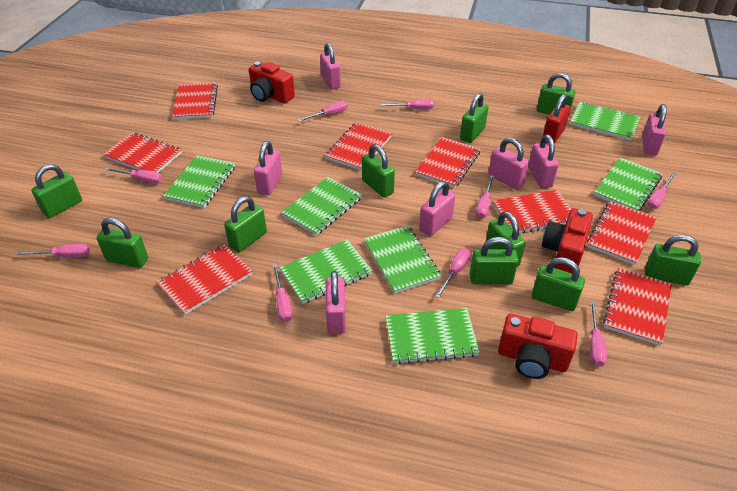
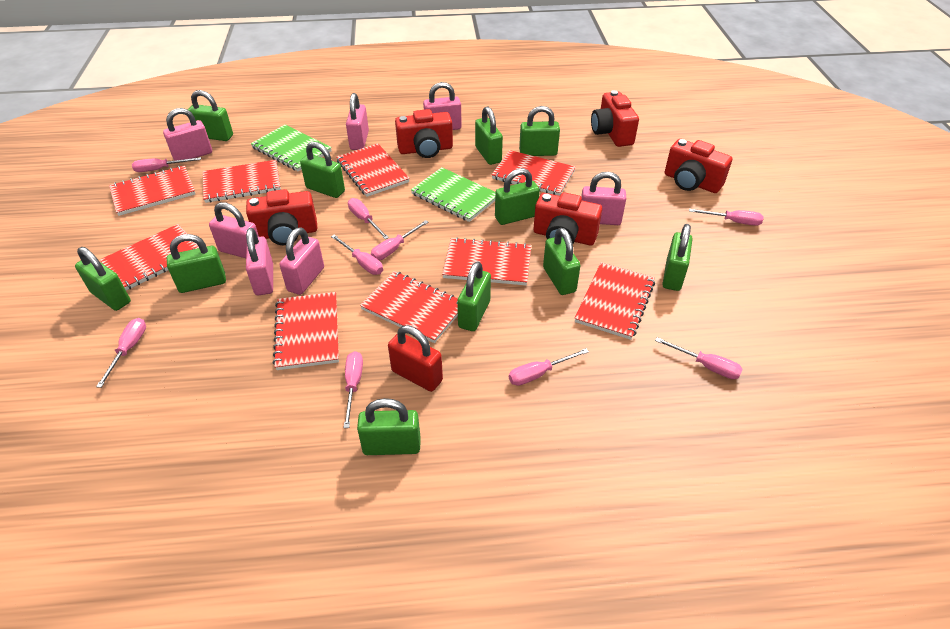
green notebook: [163,155,235,208] [279,239,372,304] [281,177,362,235] [364,226,441,294] [385,308,480,364] [570,102,640,140] [594,158,662,211] = 7 -> [251,125,332,172] [411,167,495,222] = 2
green padlock: [31,164,82,218] [96,218,148,268] [224,196,267,252] [362,144,395,197] [460,93,488,143] [470,237,518,284] [486,211,525,267] [532,257,585,311] [537,73,576,115] [645,235,701,286] = 10 -> [75,247,131,311] [167,234,226,293] [188,90,233,141] [300,142,345,198] [357,398,421,455] [457,261,491,331] [475,107,503,165] [495,168,540,225] [519,106,560,156] [543,228,581,295] [663,224,693,291] = 11
red camera: [249,62,295,104] [498,314,578,379] [542,208,593,274] = 3 -> [246,189,317,245] [395,109,453,158] [534,192,602,245] [591,90,639,147] [665,139,732,193] = 5
red notebook: [103,132,182,173] [157,244,252,315] [172,82,218,119] [325,122,392,171] [415,137,480,188] [493,189,571,233] [587,201,657,265] [603,268,672,346] = 8 -> [100,224,199,290] [109,165,195,216] [203,160,281,203] [273,292,339,370] [336,143,410,197] [360,271,458,343] [442,237,531,285] [491,150,576,196] [574,262,655,340] = 9

